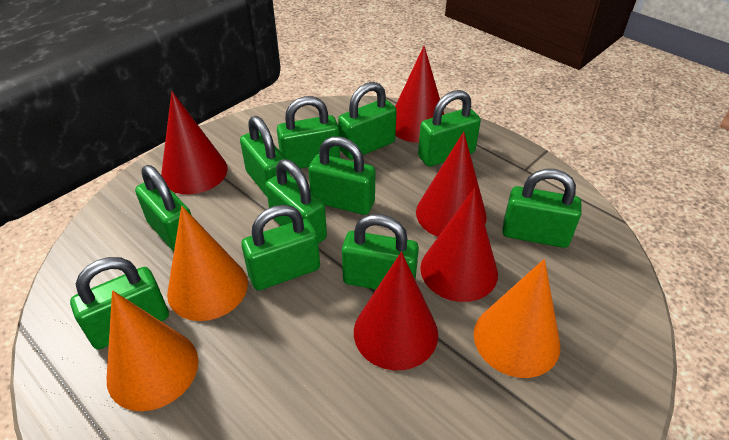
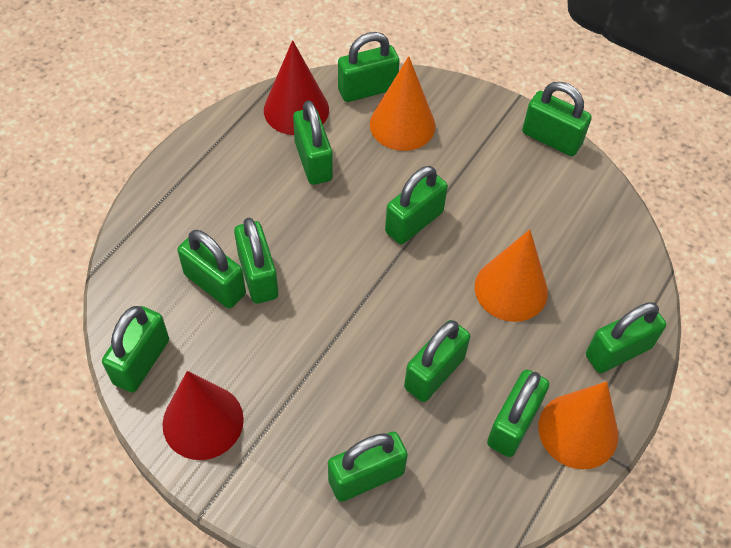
red cone: [161,91,228,194] [354,252,438,370] [395,46,444,143] [416,132,487,237] [420,188,498,302] = 5 -> [162,371,244,460] [264,40,329,135] = 2

